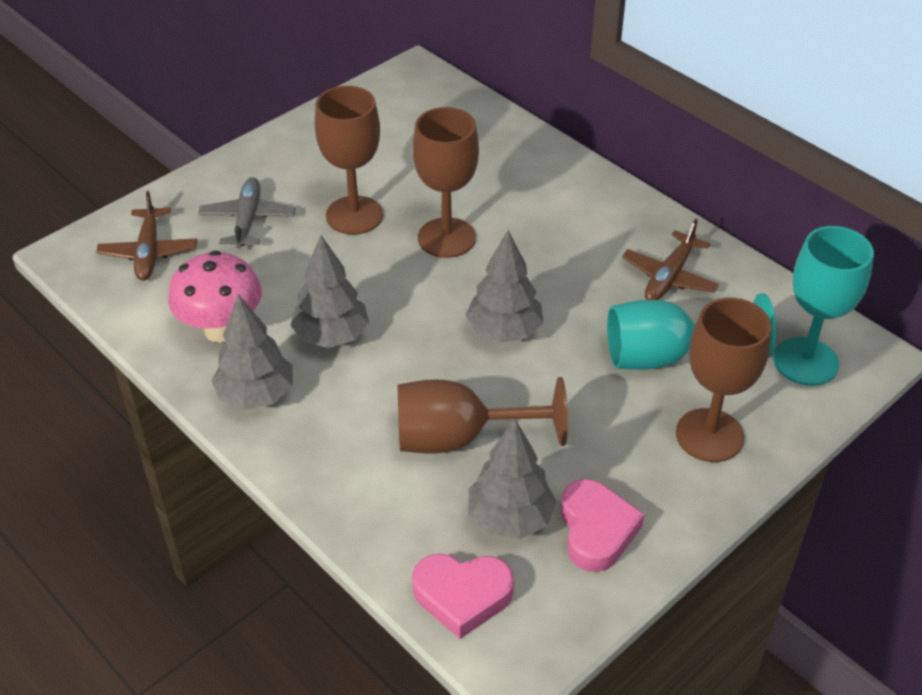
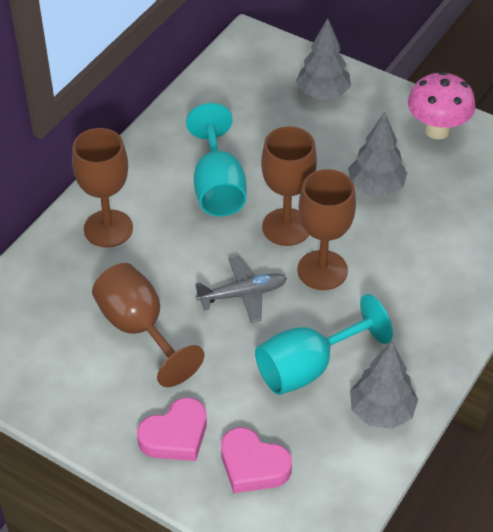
brown plane: [96,191,197,281] [622,219,719,300] = 2 -> none = 0
grey tree: [211,294,293,410] [290,235,369,348] [465,230,543,343] [468,419,557,539] = 4 -> [296,18,351,100] [348,112,407,196] [350,342,418,429] = 3

